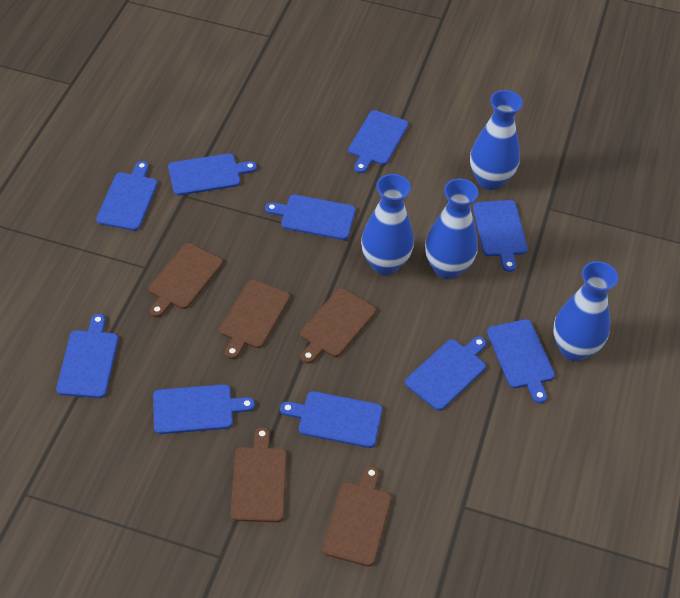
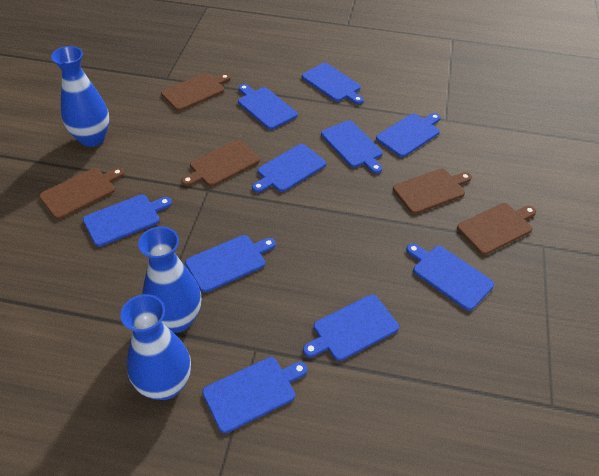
blue vase: [361,174,414,275] [425,179,479,279] [470,90,523,190] [553,261,618,361] = 4 -> [51,46,110,147] [120,294,191,400] [138,226,201,333] = 3

